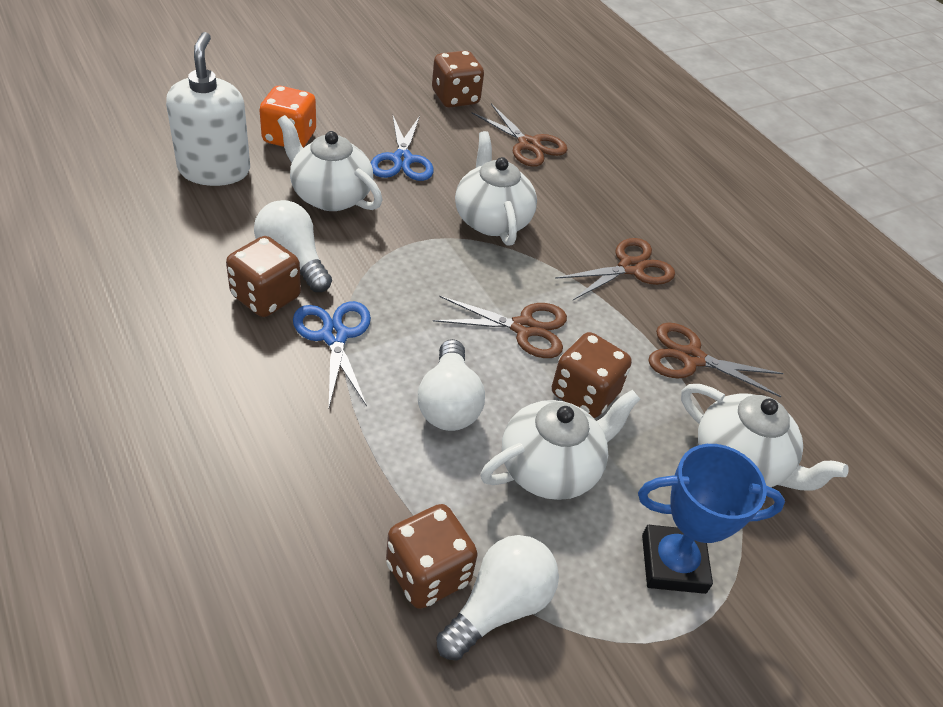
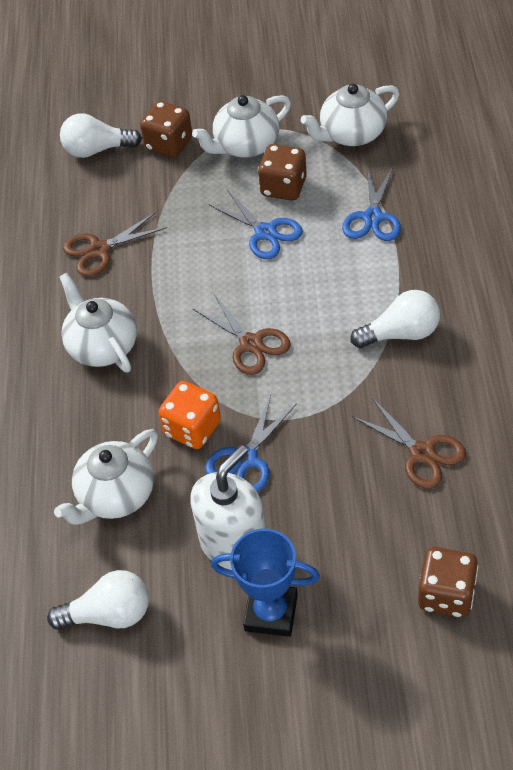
blue scissors: [293,301,371,406] [371,116,434,181] = 2 -> [205,395,297,492] [208,190,303,259] [342,166,401,241] = 3
brown dice: [226,236,301,317] [386,504,478,609] [432,51,484,108] [552,332,632,418] = 4 -> [140,101,192,158] [258,144,307,201] [418,547,478,617] = 3
brown scissors: [433,296,567,358] [472,103,568,167] [555,238,675,300] [648,322,784,397] = 4 -> [63,212,167,277] [193,294,291,375] [352,398,466,489] = 3

